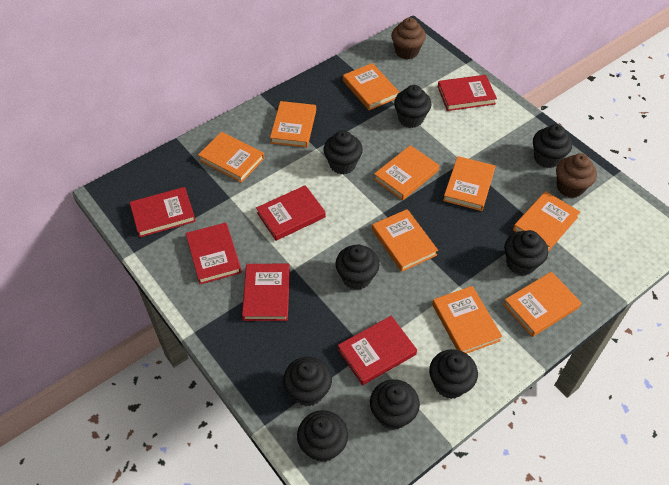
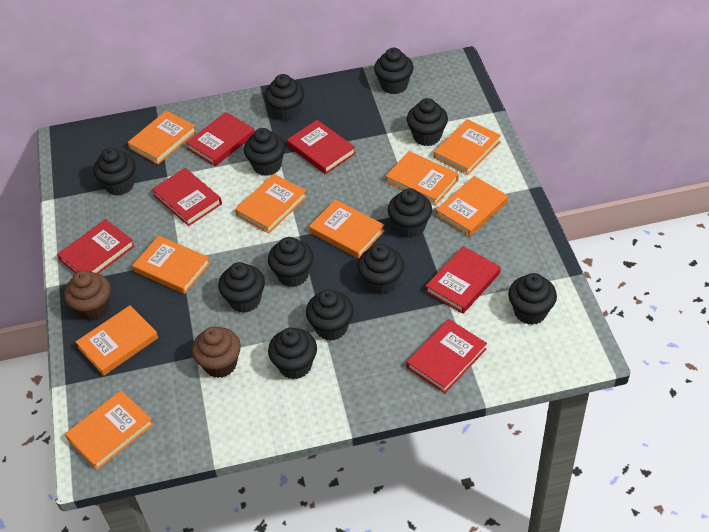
black cupcake: [283,357,332,407] [297,410,348,462] [324,130,363,174] [336,245,379,290] [370,379,420,430] [394,85,431,128] [429,349,478,399] [504,230,548,276] [533,124,572,168] = 9 -> [94,148,136,196] [218,262,265,313] [244,128,286,176] [265,74,305,121] [268,237,313,287] [268,328,317,379] [306,289,354,341] [358,244,404,295] [374,48,413,94] [388,188,432,238] [407,98,448,146] [508,273,557,325] = 12

